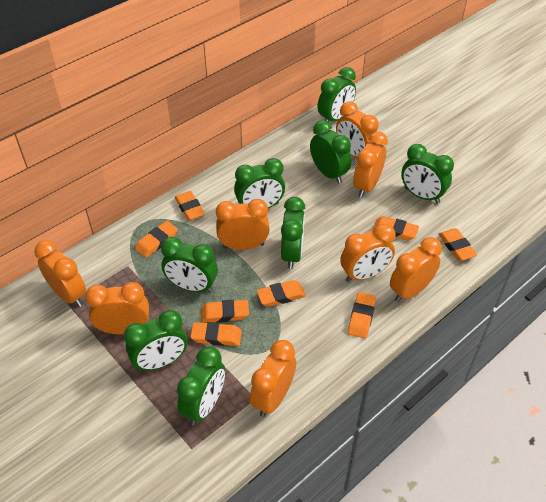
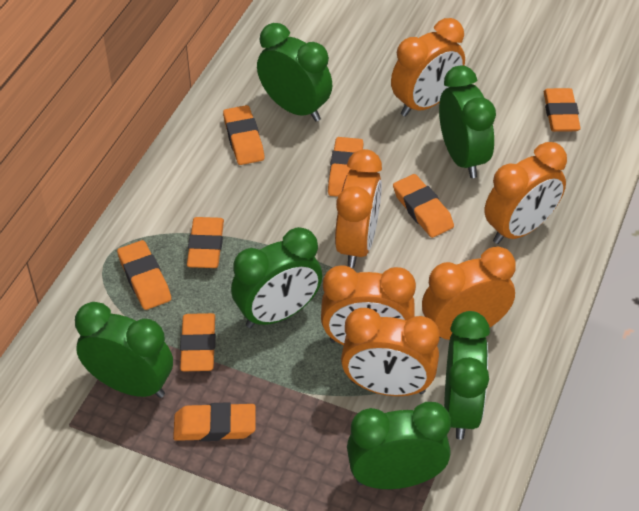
green clock: [124,310,188,371] [161,237,218,292] [177,346,225,425] [234,158,285,208] [281,197,305,269] [310,120,351,184] [318,67,356,122] [401,144,454,203] = 8 -> [75,302,173,398] [231,227,322,328] [257,23,332,122] [347,402,451,489] [439,65,496,178] [444,311,490,440] = 6
orange clock: [34,240,86,307] [85,282,149,334] [216,199,270,250] [250,340,296,417] [336,101,379,158] [340,223,395,282] [353,132,388,198] [390,237,442,302] = 8 -> [321,266,416,345] [335,149,382,268] [341,308,440,396] [391,18,465,117] [422,247,516,340] [484,142,567,244] = 6

